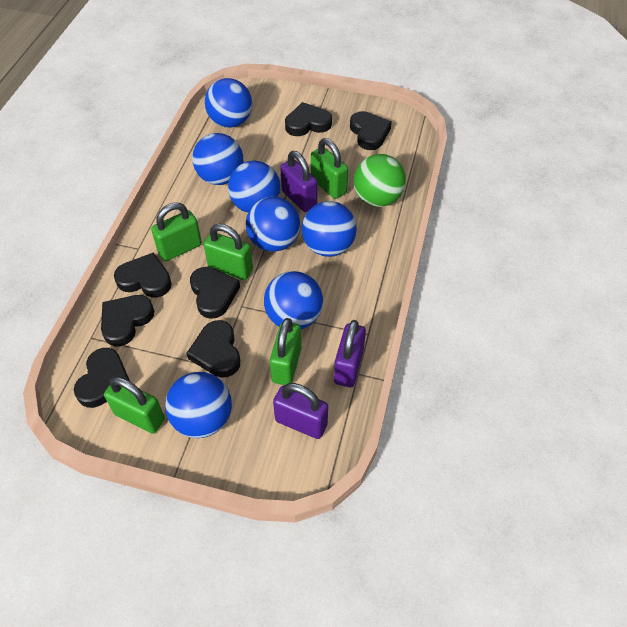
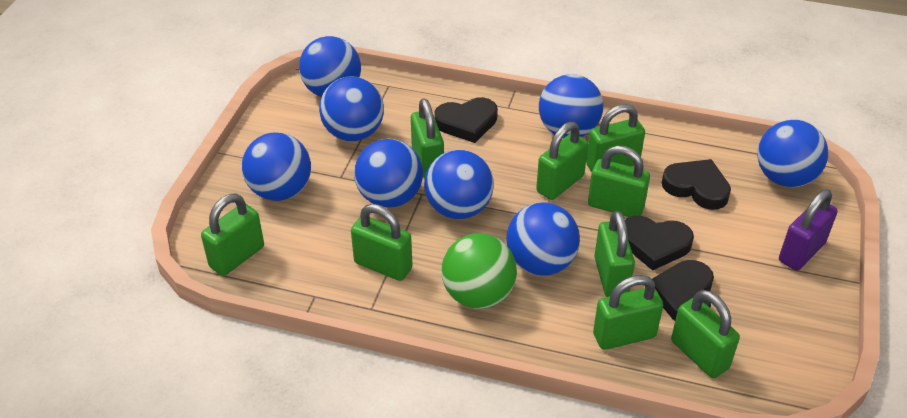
black heart: [74,348,130,408] [101,295,154,346] [114,253,172,297] [187,320,240,378] [190,267,240,319] [285,102,332,136] [350,111,392,150] = 7 -> [434,97,498,143] [625,216,694,270] [652,260,714,321] [662,159,731,210] = 4
blue ball: [165,372,232,438] [192,133,243,185] [205,78,252,128] [228,161,281,213] [246,196,300,252] [264,271,323,330] [302,201,357,257] = 7 -> [242,132,311,201] [299,36,361,97] [319,76,384,141] [354,139,423,208] [424,150,494,219] [506,202,580,276] [539,74,603,138] [757,120,828,187] = 8
green padlock: [104,376,165,434] [151,203,202,261] [204,224,253,280] [270,318,301,385] [311,138,348,199] = 5 -> [201,194,264,276] [351,204,412,281] [411,98,444,178] [536,122,588,200] [586,104,645,172] [588,145,650,217] [593,275,663,350] [594,211,635,297] [671,290,740,378] = 9
purple padlock: [273,383,328,439] [280,151,317,212] [334,320,366,387] = 3 -> [779,189,838,271] = 1

